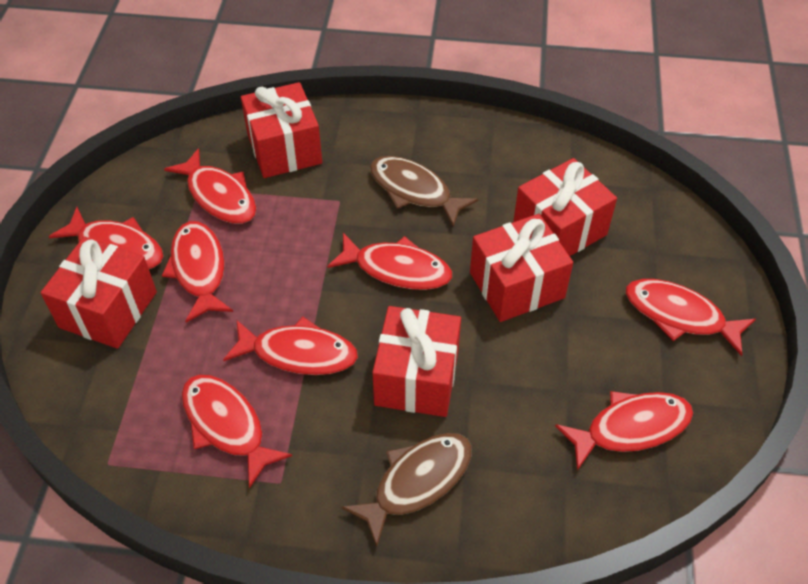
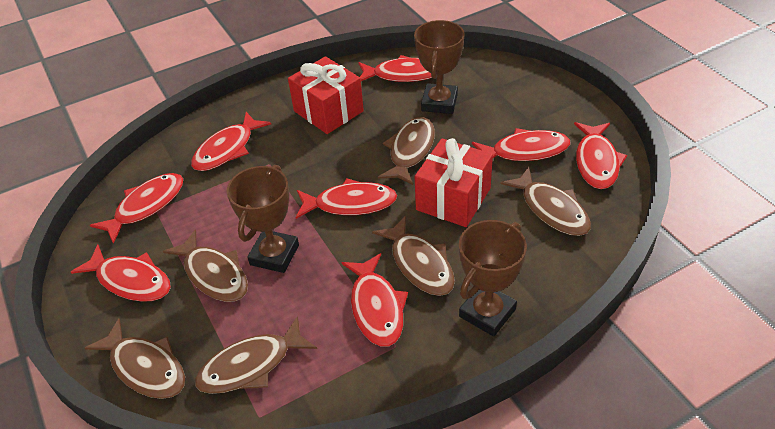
brown fish: [341,433,472,547] [370,156,478,227] = 2 -> [85,319,185,399] [163,230,248,302] [195,316,317,394] [372,216,455,296] [378,117,435,185] [500,167,591,236] = 6
brown trophy: none = 0 -> [227,165,299,273] [414,20,465,114] [459,220,527,337] = 3
red gift: [40,236,157,349] [241,82,322,178] [372,306,461,417] [470,214,573,322] [513,158,617,256] = 5 -> [288,56,364,134] [415,138,493,227] = 2

